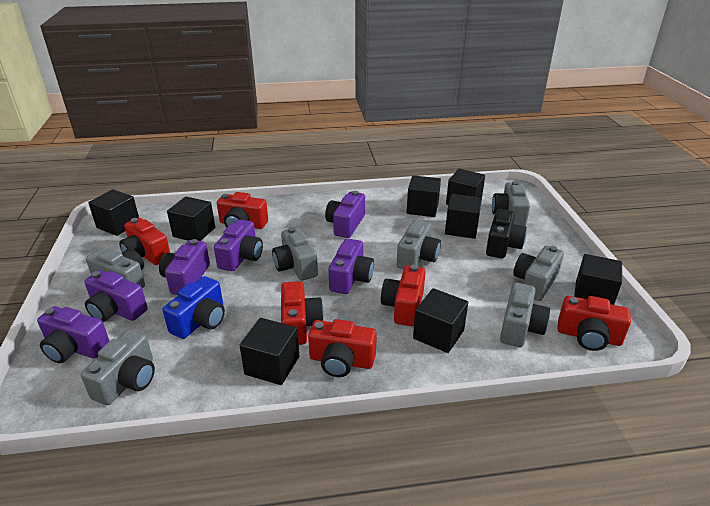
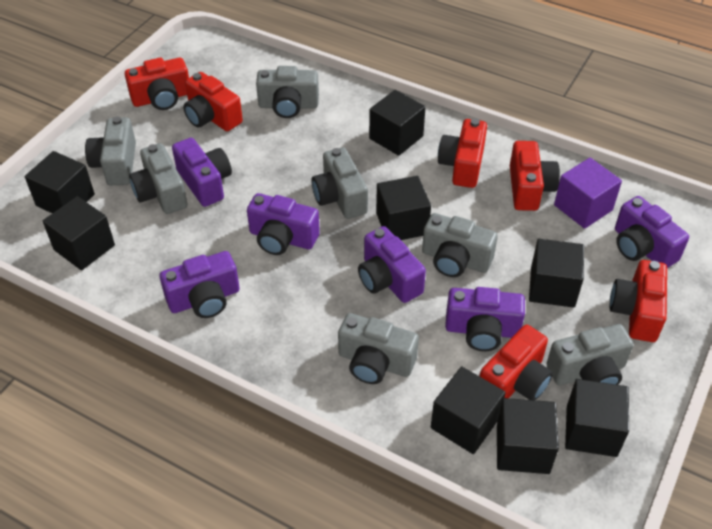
black camera: [486,209,527,259] = 1 -> none = 0
blue camera: [163,276,225,339] = 1 -> none = 0
purple cube: none = 0 -> [554,158,622,229] = 1

